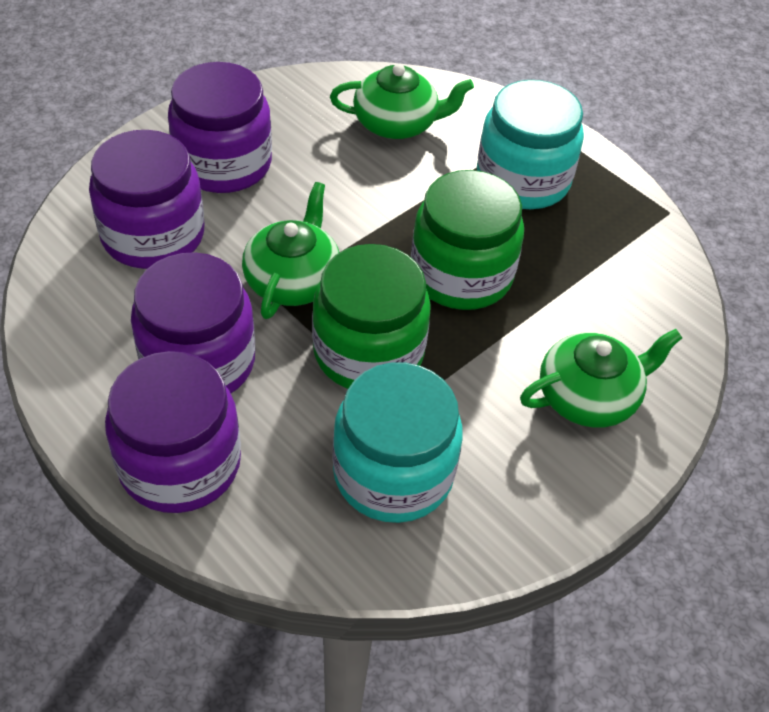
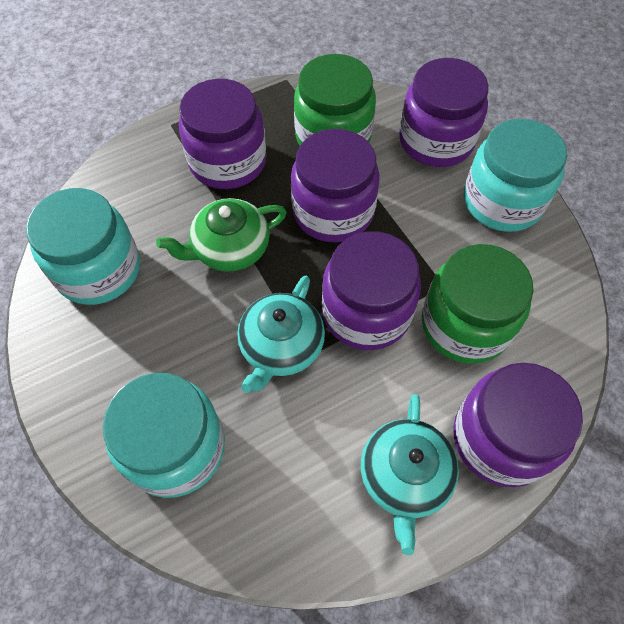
green teapot: [242,182,340,319] [330,64,474,139] [520,329,682,428] = 3 -> [156,198,287,272] = 1
purple jar: [89,130,204,269] [105,351,241,513] [131,252,255,393] [168,62,272,193] = 4 -> [179,79,266,189] [291,129,380,242] [322,231,421,350] [399,58,489,167] [453,363,583,487] = 5
turquoise jar: [332,362,463,523] [477,80,584,209] = 2 -> [26,188,140,305] [103,373,225,498] [464,119,567,232] = 3
turquoise teapot: none = 0 -> [237,276,325,393] [361,394,459,556] = 2

